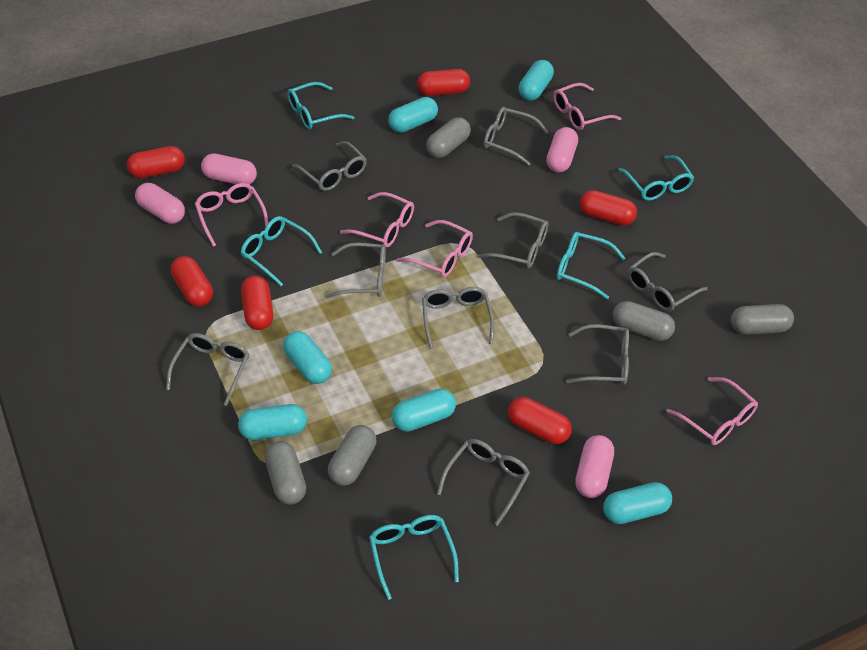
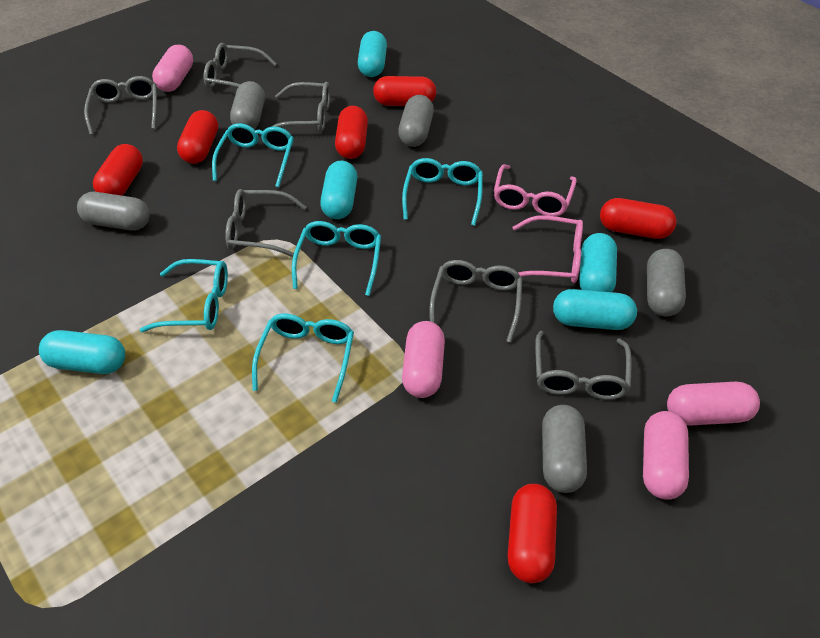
grey glasses: [166,333,249,406] [292,141,367,191] [325,243,386,298] [422,287,494,349] [437,439,530,526] [478,212,549,268] [484,107,548,166] [566,324,629,385] [628,252,708,311] = 9 -> [84,76,157,135] [204,43,277,88] [225,189,307,257] [271,82,330,131] [429,260,522,342] [535,331,631,400] = 6
pink glasses: [195,183,268,247] [340,192,414,247] [396,220,473,277] [554,83,621,130] [666,377,758,445] = 5 -> [494,164,577,217] [512,215,583,283] = 2
turquoise capsule: [238,404,307,440] [283,331,332,384] [388,97,438,133] [392,388,456,432] [519,60,554,101] [603,482,672,524] = 6 -> [39,330,125,374] [320,161,357,219] [358,31,387,77] [553,289,637,330] [579,233,617,292] = 5

